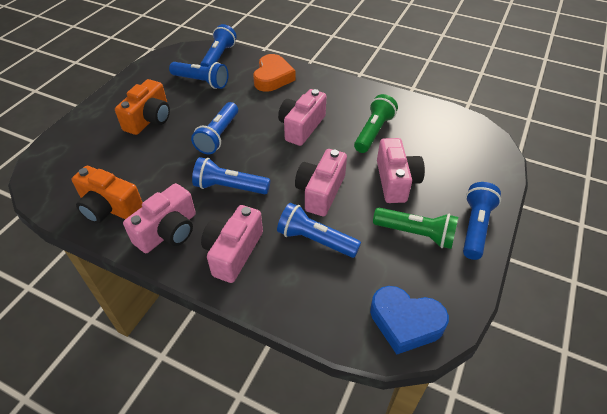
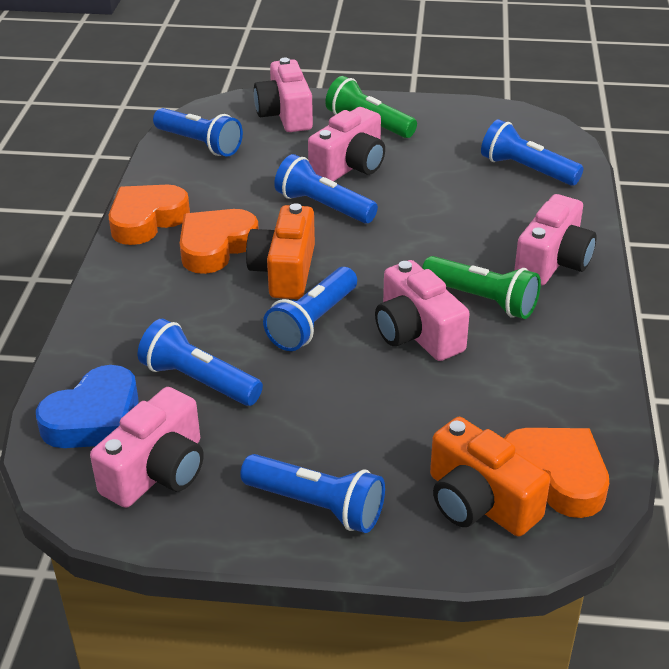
orange heart: [253,54,296,92] = 1 -> [108,185,190,245] [179,209,259,274] [504,428,609,518] = 3

